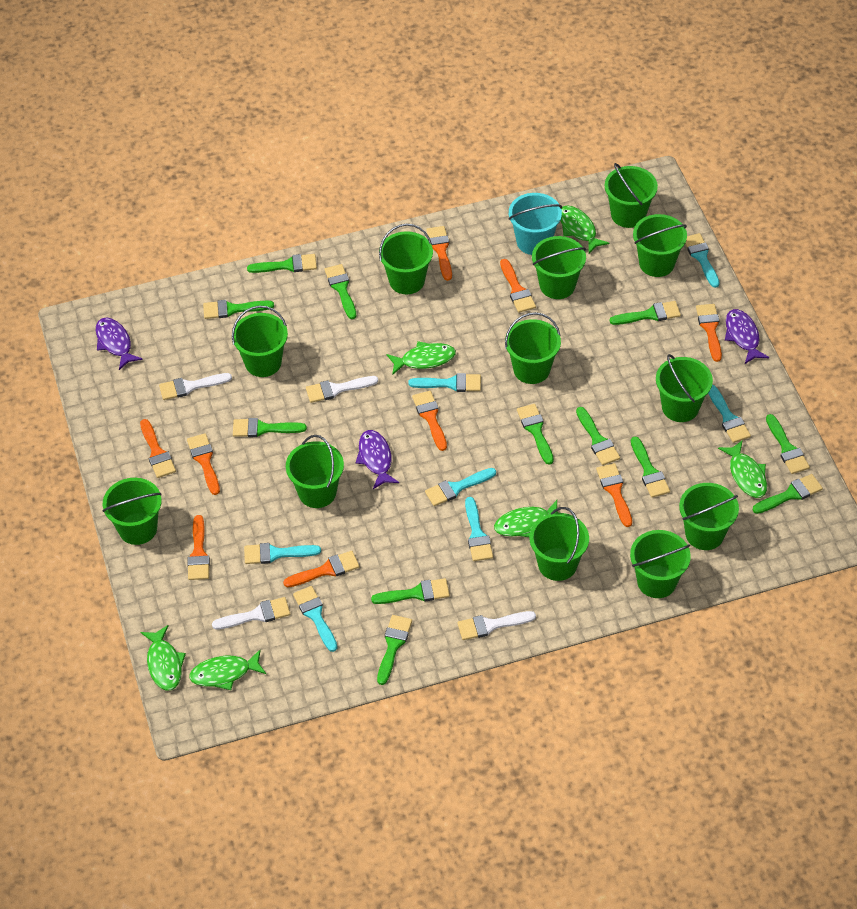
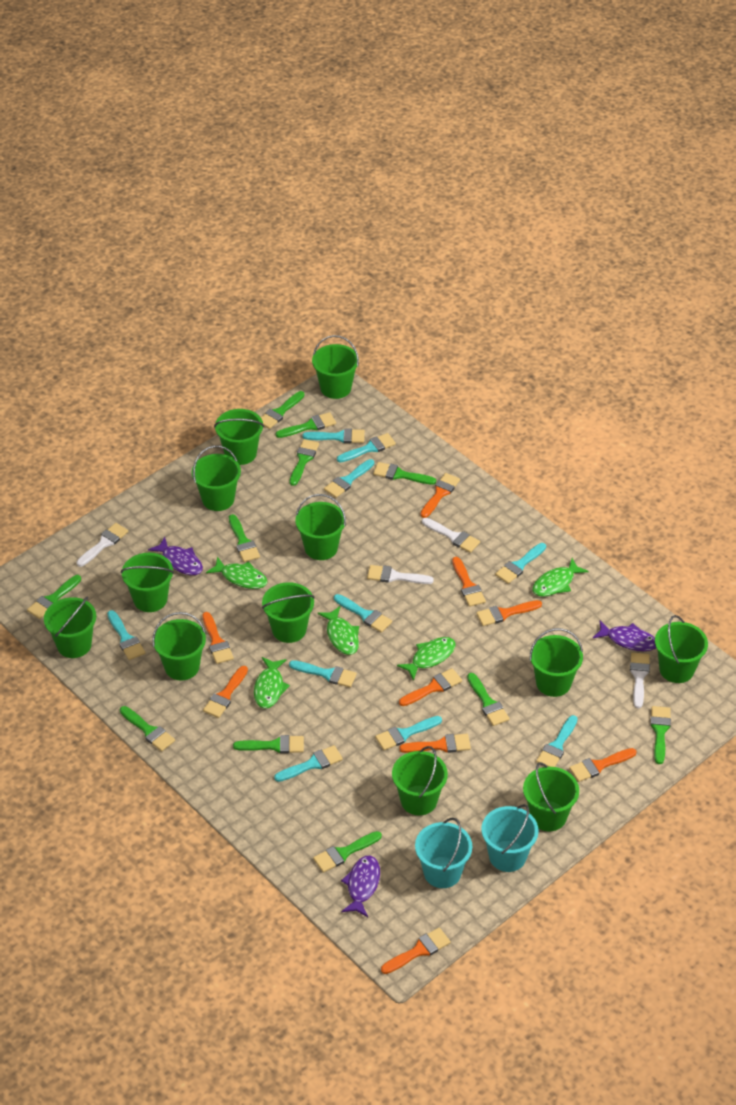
green brush: [203,300,274,319] [233,418,307,437] [247,254,317,273] [324,264,356,319] [371,578,450,604] [377,615,412,685] [517,404,554,464] [576,407,620,465] [610,301,681,325] [631,436,670,498] [752,474,823,514] [766,414,810,474] = 12 -> [27,575,81,619] [120,706,175,752] [229,514,260,562] [233,735,304,754] [261,391,305,429] [276,412,336,438] [290,439,319,486] [313,831,382,873] [373,462,436,485] [467,673,510,726] [650,706,671,764] = 11
green fish: [141,625,186,690] [189,649,266,690] [386,341,456,375] [494,500,559,537] [560,205,610,253] [718,440,767,498] = 6 -> [206,556,268,589] [254,657,290,709] [318,606,359,655] [397,637,456,681] [533,558,588,597] = 5
turquoise brush: [244,543,321,564] [293,586,337,652] [408,373,481,392] [425,468,496,506] [465,497,493,561] [685,233,720,288] [708,385,751,443] = 7 -> [107,610,145,660] [274,745,343,782] [289,660,357,687] [302,428,365,443] [324,459,374,498] [334,594,392,633] [337,433,396,463] [375,716,442,750] [495,543,546,584] [536,715,578,767] = 10
turquoise bucket: [508,193,562,255] = 1 -> [415,818,472,888] [481,804,538,872] = 2

